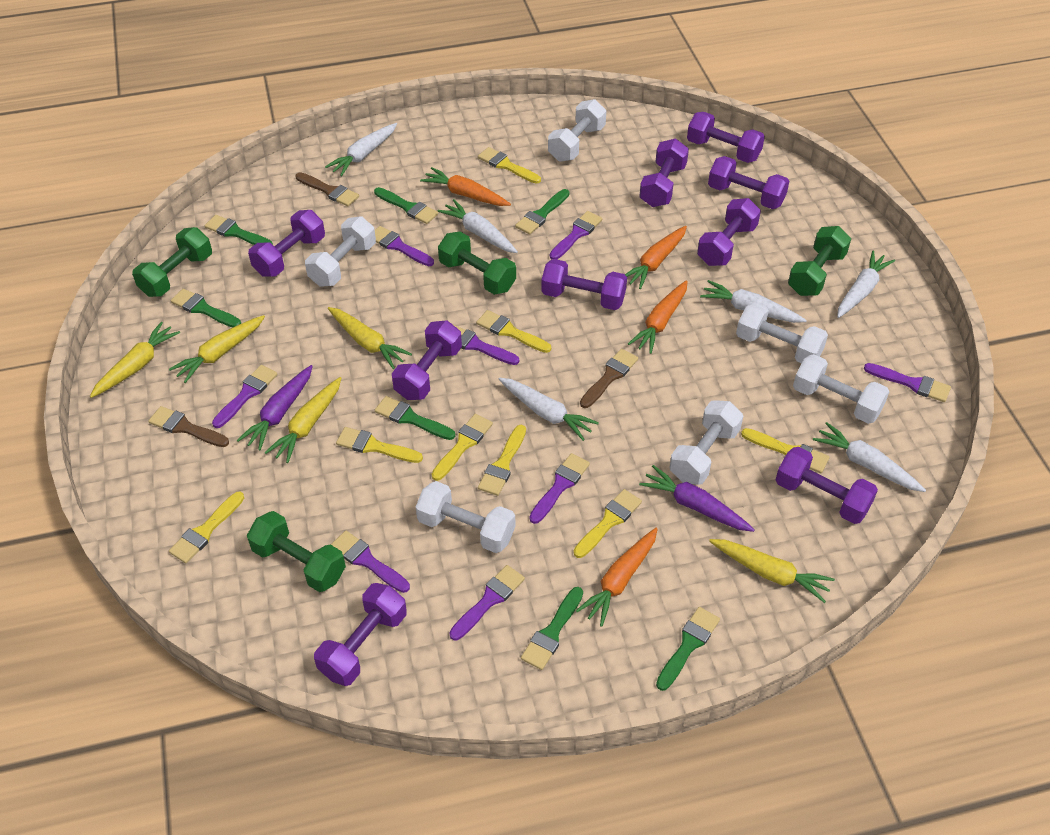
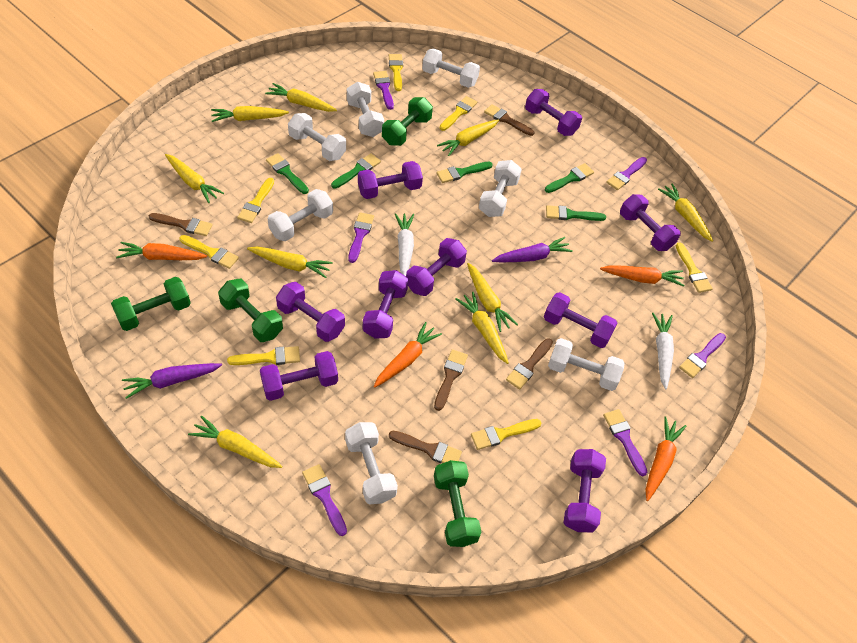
brown brush: [148,406,229,447] [296,172,359,206] [580,349,638,408] = 3 -> [149,213,212,236] [389,431,462,463] [434,349,468,411] [484,104,534,136] [506,338,553,389] = 5
green brush: [170,289,241,328] [204,215,273,245] [374,187,438,224] [375,396,455,440] [515,189,569,235] [521,587,583,670] [656,607,720,691] = 7 -> [266,153,309,194] [331,153,381,189] [436,162,493,183] [545,163,594,193] [546,205,606,221] = 5
purple brush: [212,365,278,428] [331,531,410,593] [375,226,434,266] [449,565,525,640] [454,325,519,365] [529,453,590,524] [550,211,603,259] [864,363,951,402] = 8 -> [302,464,347,536] [348,212,374,263] [373,71,394,110] [603,409,647,476] [606,157,647,190] [679,333,726,378] = 6
white carrot: [325,123,397,176] [437,199,518,253] [498,378,599,441] [700,280,807,323] [813,422,926,492] [837,251,895,318] = 6 -> [395,213,414,276] [652,312,674,389] = 2
white dumbbell: [305,216,376,287] [416,481,515,553] [548,99,606,162] [669,400,743,485] [736,302,828,363] [793,354,890,424] = 6 -> [268,189,333,241] [288,113,346,161] [345,422,398,504] [347,82,384,137] [422,49,480,88] [479,160,522,217] [548,338,625,391] = 7
yellow brush: [169,492,244,563] [336,427,423,463] [432,414,493,481] [476,310,551,353] [478,147,541,184] [478,425,526,496] [573,489,642,558] [741,428,830,473] = 8 -> [179,235,239,269] [227,346,300,365] [237,178,274,223] [389,54,403,91] [440,96,477,131] [471,419,541,450] [676,242,713,293] = 7
yellow carrot: [90,322,180,398] [169,315,265,383] [264,377,341,463] [328,307,412,369] [709,539,835,603] = 5 -> [165,154,224,203] [188,416,283,468] [211,106,289,122] [247,246,333,278] [265,83,337,112] [437,120,499,156] [455,292,509,364] [467,263,518,332] [658,183,713,242] = 9

